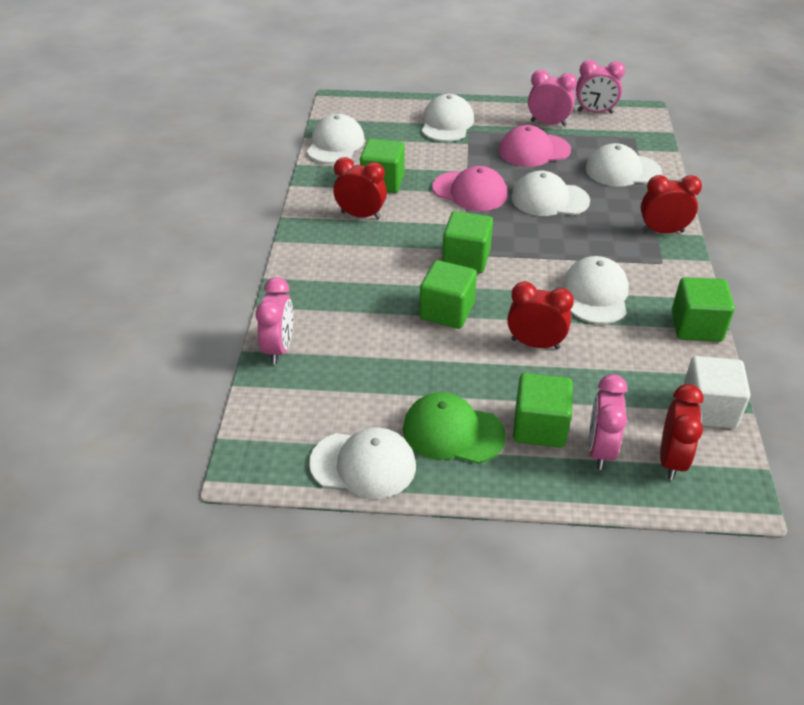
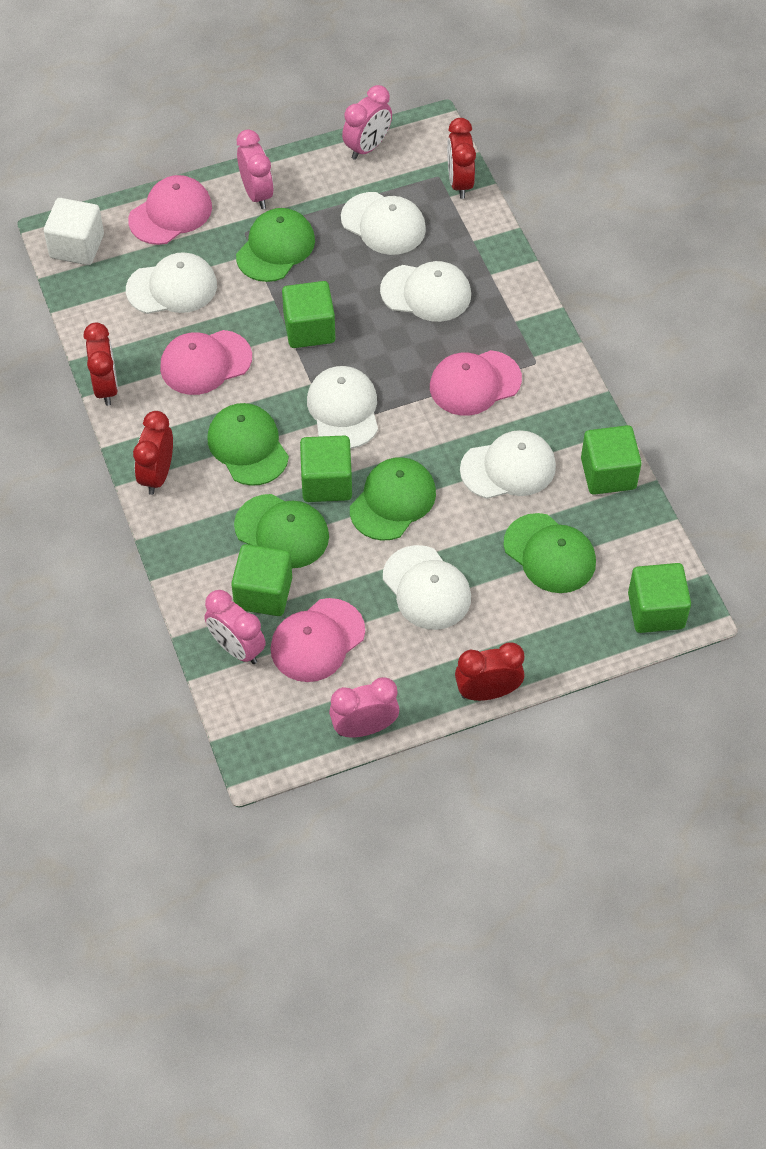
green cap: [403,392,506,464] = 1 -> [207,403,289,486] [234,494,329,568] [236,208,315,282] [350,457,436,541] [504,513,596,593] = 5
pink cap: [432,166,507,211] [499,125,571,167] = 2 -> [128,175,212,245] [160,330,252,395] [271,598,365,682] [430,350,522,416] = 4

